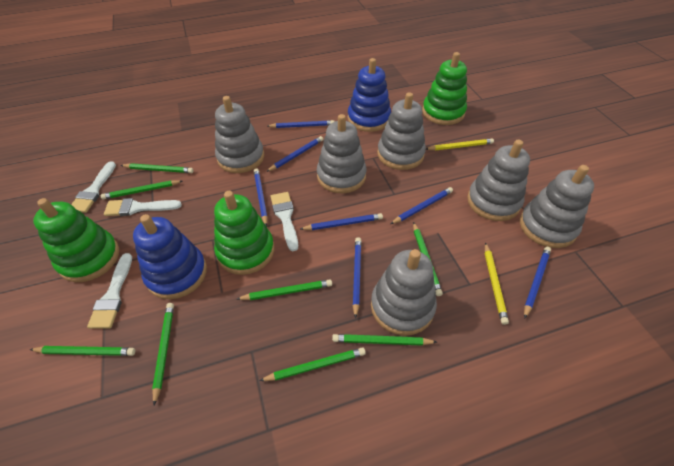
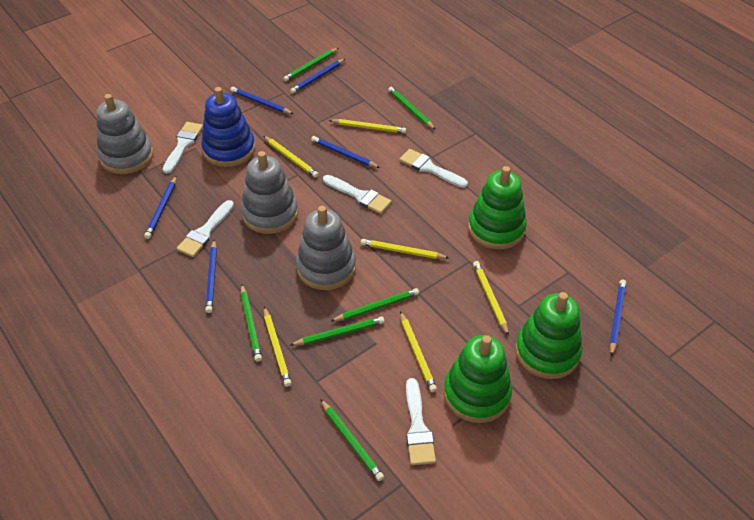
blue pencil: [254,169,268,226] [266,136,323,172] [267,120,334,128] [300,213,383,230] [353,237,362,319] [390,187,453,224] [524,247,551,319] = 7 -> [144,176,177,239] [205,239,217,313] [230,87,293,114] [290,58,346,94] [311,136,380,168] [610,279,626,356] = 6
blue stacking toy: [133,214,207,299] [348,58,391,132] = 2 -> [201,87,255,167] = 1
green pencil: [29,346,135,356] [101,180,182,199] [121,163,193,173] [152,303,174,406] [237,280,332,300] [259,347,366,381] [332,334,437,346] [413,222,443,296] = 8 -> [241,284,262,362] [283,48,338,82] [290,316,385,346] [320,399,384,481] [330,288,419,322] [388,87,436,130] = 6
grey stacking toy: [215,96,264,173] [317,114,367,193] [371,249,437,336] [377,92,426,170] [467,140,530,221] [520,165,594,248] = 6 -> [97,94,153,174] [241,151,298,234] [296,206,356,290] = 3
white brush: [71,161,116,213] [87,253,132,329] [104,198,182,216] [271,192,298,251] = 4 -> [163,122,203,174] [177,200,234,257] [323,175,391,214] [399,149,468,188] [406,378,436,465] = 5
yellow pencil: [426,138,494,151] [484,242,509,325] = 2 -> [263,136,319,178] [264,307,291,387] [329,119,406,133] [361,239,449,259] [400,311,437,392] [473,261,509,336] = 6

